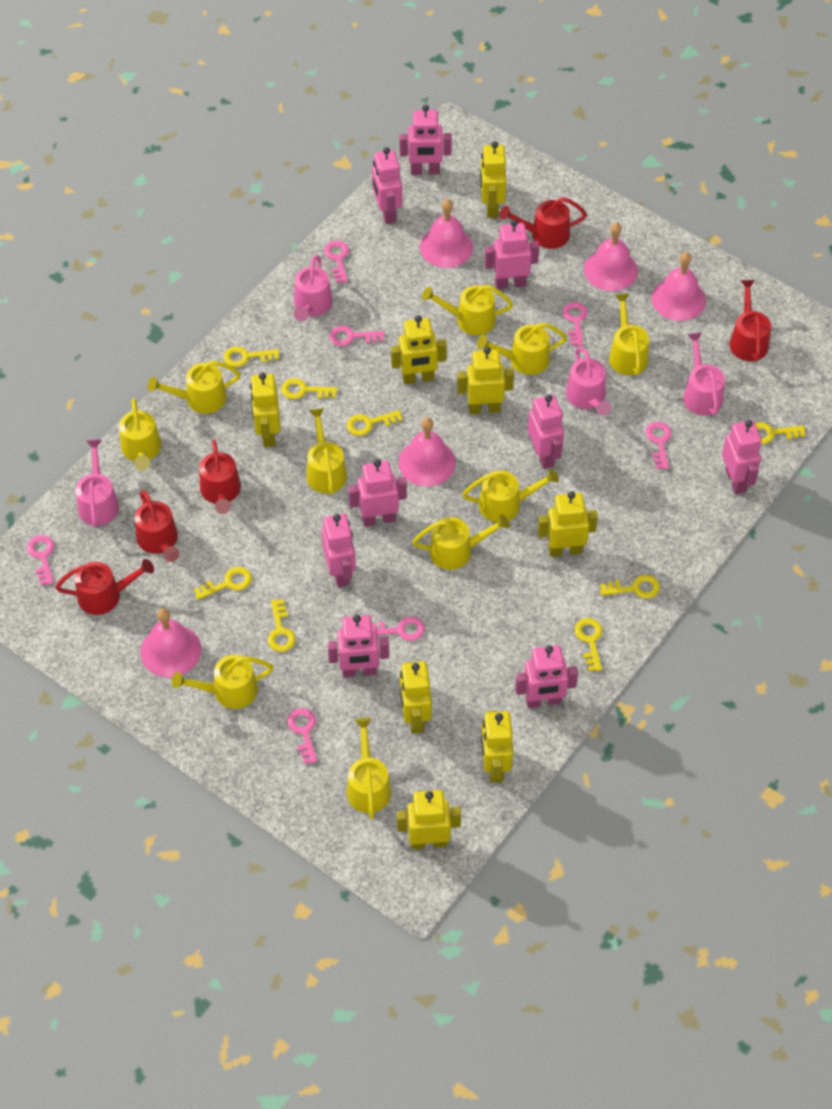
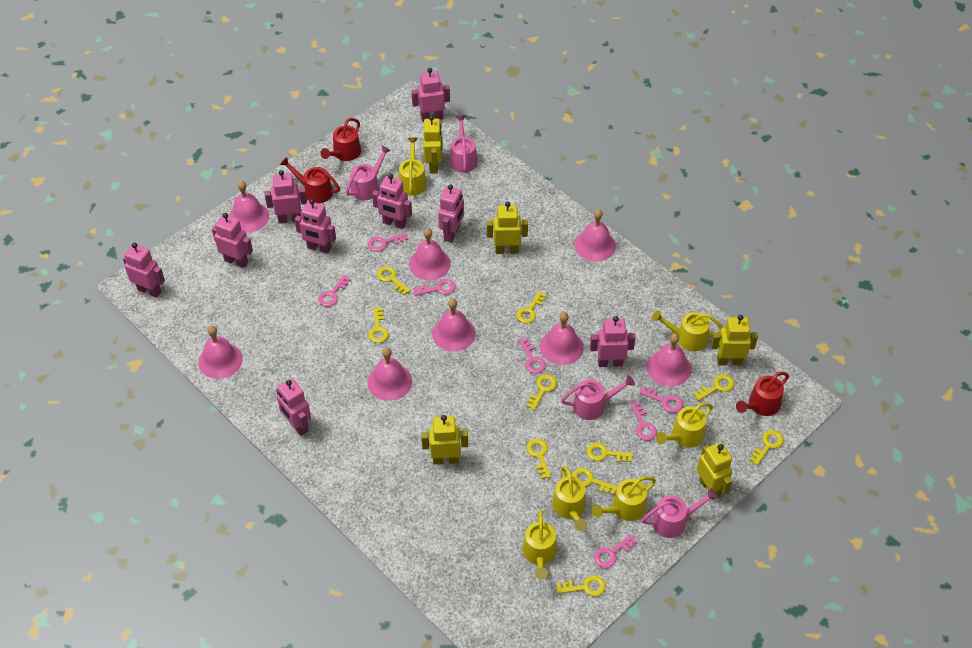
pink bell: [140,608,201,677] [398,417,456,487] [420,199,473,268] [584,222,638,291] [651,252,706,321] = 5 -> [198,326,243,379] [229,181,269,233] [368,347,412,401] [409,228,451,280] [432,299,476,352] [540,312,584,365] [575,209,616,262] [647,333,691,387] = 8
red watering can: [55,559,154,615] [135,490,179,562] [199,440,241,514] [500,197,587,249] [729,280,771,361] = 5 -> [280,157,340,203] [320,118,361,161] [736,372,789,416] = 3
yellow key: [194,567,252,600] [224,346,279,367] [268,599,296,652] [281,378,338,399] [346,410,403,436] [575,618,602,671] [600,575,660,599] [755,422,805,444] = 8 -> [369,308,389,343] [377,266,411,295] [516,291,546,324] [526,374,557,410] [527,439,551,479] [556,575,606,596] [572,468,618,495] [587,443,633,462] [693,374,734,401] [749,430,784,465] = 10
yellow robot: [250,372,281,447] [391,315,447,384] [397,790,461,850] [400,661,432,733] [457,347,514,414] [480,141,507,218] [481,711,513,783] [537,491,598,557] = 8 -> [421,415,468,465] [423,115,442,173] [487,202,528,254] [697,442,733,500] [711,315,758,365] = 5
yellow watering can: [119,398,161,471] [148,361,241,414] [172,655,274,709] [306,408,347,495] [347,718,391,819] [412,514,510,570] [422,285,513,335] [462,469,559,523] [477,323,567,375] [609,293,649,375] = 10 -> [399,138,427,196] [523,510,557,580] [552,466,588,531] [592,476,656,521] [652,310,723,351] [656,403,713,447] = 6

